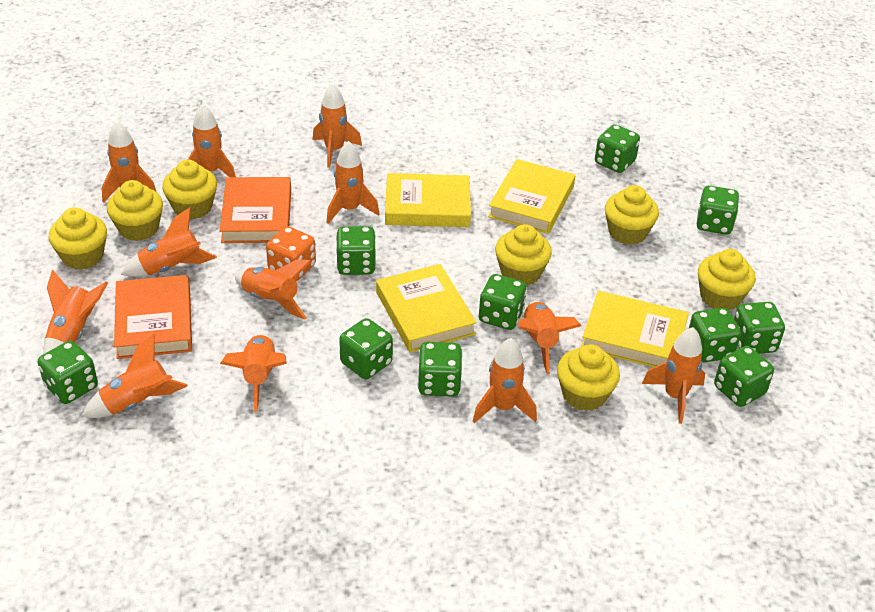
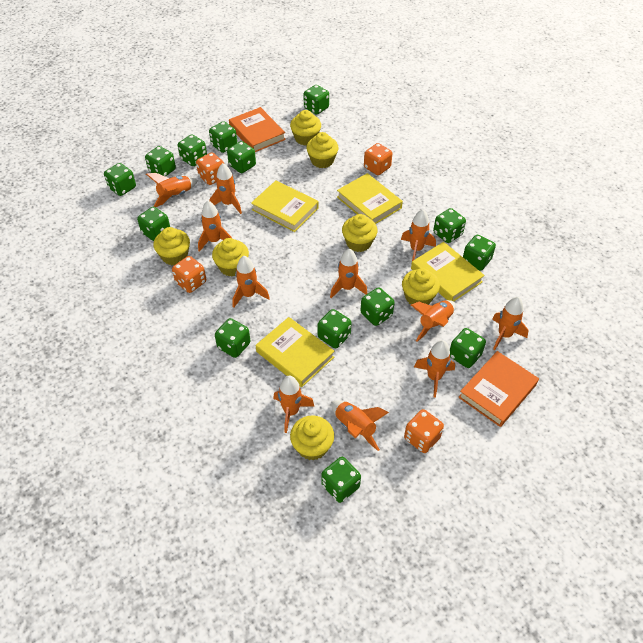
green dice: [37,341,98,404] [336,226,376,275] [339,318,393,379] [417,342,463,397] [479,274,527,330] [595,124,640,173] [689,308,741,362] [697,186,739,235] [714,346,774,407] [734,302,785,354] = 10 -> [104,163,136,196] [137,207,170,241] [145,146,176,177] [178,134,207,166] [209,121,237,153] [215,318,250,358] [227,141,256,173] [303,85,329,115] [318,309,351,348] [321,457,361,503] [360,288,395,326] [433,208,466,243] [450,328,486,368] [463,235,496,271] = 14
orange dice: [266,226,316,281] = 1 -> [172,256,206,293] [196,153,224,185] [364,143,392,175] [404,409,444,453] = 4
orange rocket: [43,269,108,354] [81,334,188,418] [102,121,156,202] [121,207,217,277] [188,104,236,177] [220,334,287,412] [235,260,312,320] [313,83,362,168] [326,141,379,224] [473,338,537,423] [518,301,581,374] [642,327,705,424] = 12 -> [146,173,198,207] [198,201,232,252] [209,163,242,214] [233,256,270,308] [273,376,314,433] [330,248,367,298] [331,400,389,451] [401,209,436,261] [411,300,455,342] [414,340,455,398] [492,297,528,350] = 11

